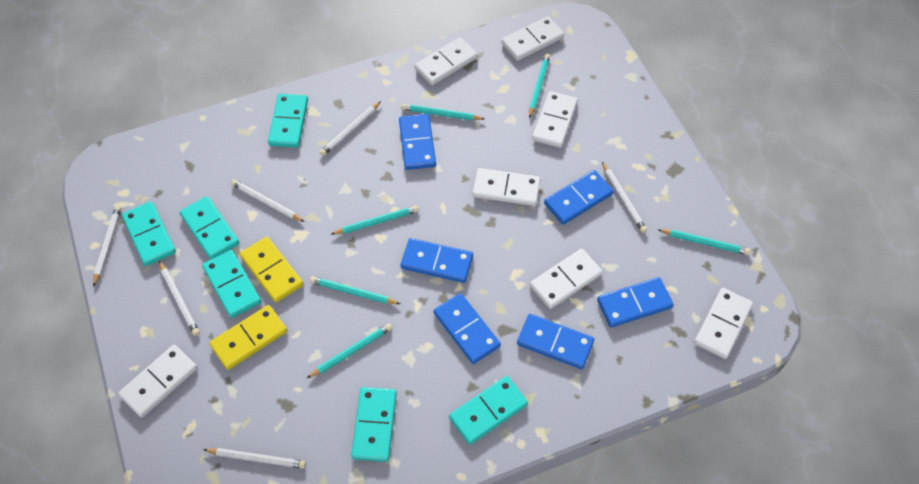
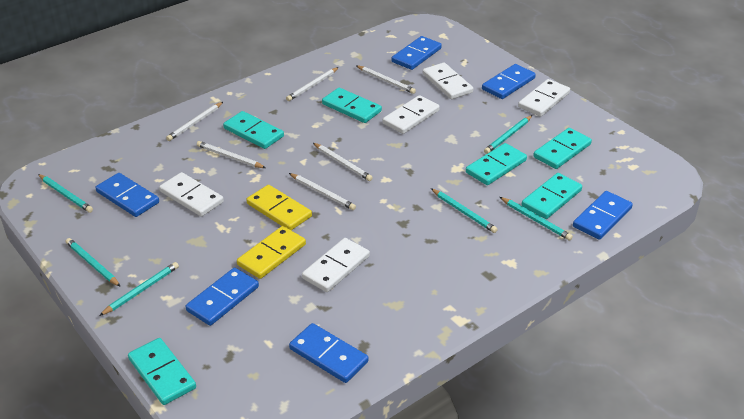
white domino: [118,345,197,417] [414,37,478,85] [473,168,540,206] [501,16,564,61] [530,249,603,309] [532,91,578,148] [694,288,753,359] = 7 -> [159,172,224,217] [302,238,370,292] [383,95,440,134] [423,63,473,99] [518,79,570,117] = 5

